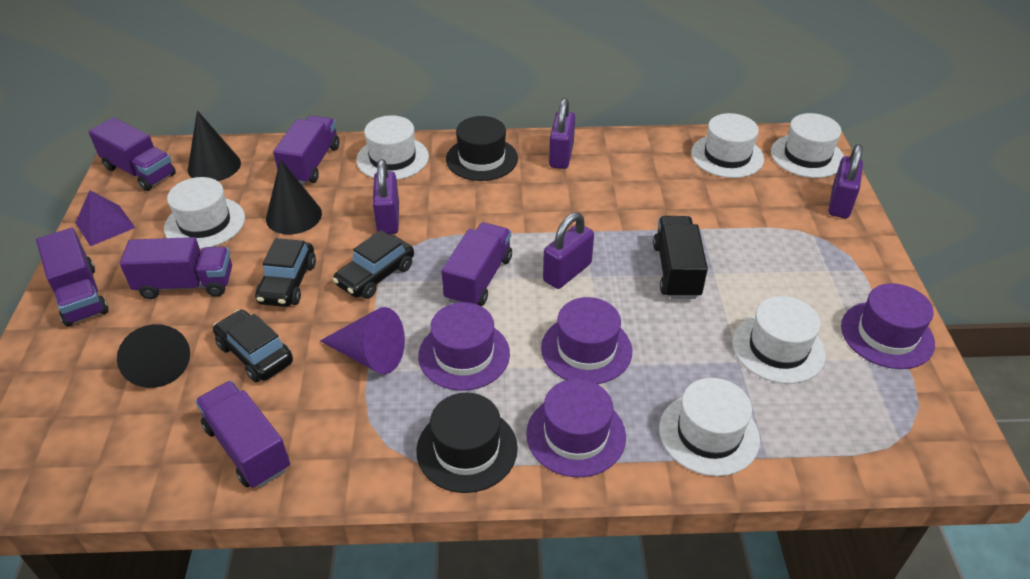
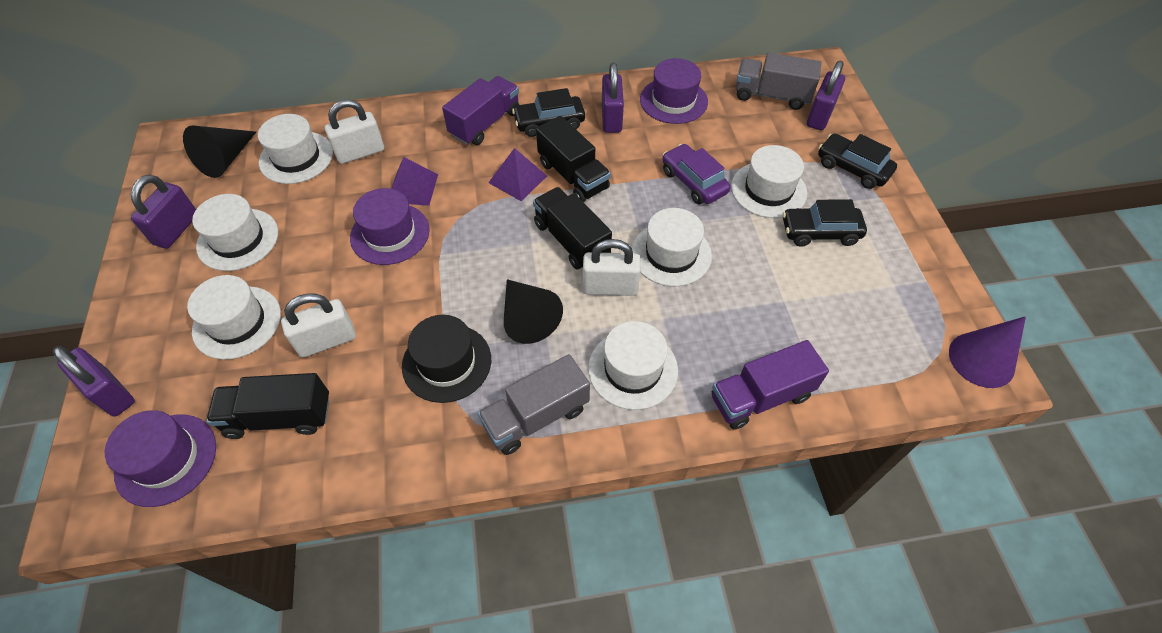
black cone: [117,324,190,388] [188,110,241,181] [266,159,322,234] = 3 -> [183,125,256,178] [504,279,563,344] = 2
black hat: [416,392,518,493] [446,116,518,181] = 2 -> [402,315,491,403] = 1
black truck: [653,216,708,299] = 1 -> [206,373,329,439] [533,187,612,269] [536,116,611,202] = 3
grey truck: none = 0 -> [478,354,590,455] [736,53,821,110] = 2
purple car: none = 0 -> [662,144,731,204] = 1
purple hat: [418,302,510,391] [526,379,626,477] [541,297,632,384] [841,283,935,369] = 4 -> [105,410,216,507] [350,188,430,265] [640,58,708,124] = 3
purple pyramid: [75,190,135,246] = 1 -> [391,157,438,206] [488,148,547,201] = 2
purple truck: [36,228,109,327] [88,117,176,191] [120,237,232,299] [195,381,290,488] [273,115,339,185] [441,222,512,306] = 6 -> [442,76,519,145] [712,340,829,429] = 2
white padlock: none = 0 -> [281,293,356,358] [325,99,384,164] [583,239,641,296] = 3

